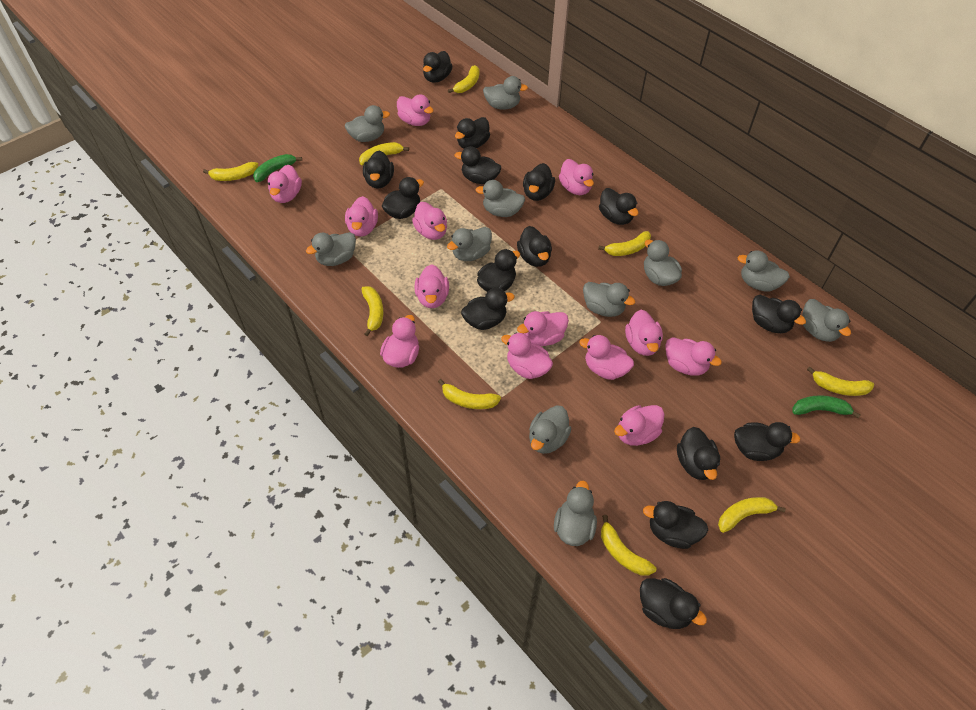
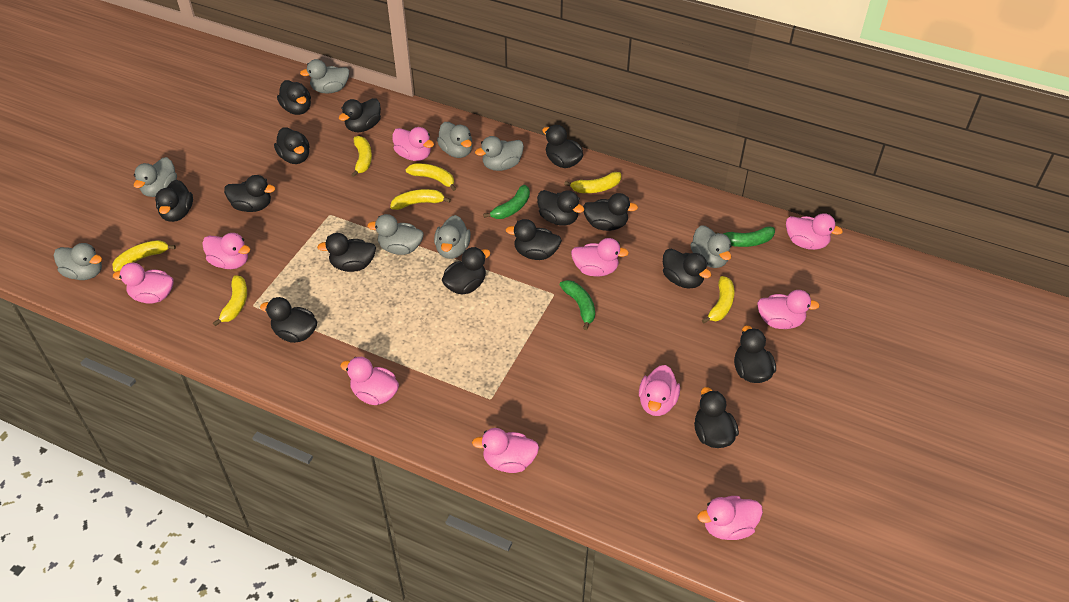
green banana: [253,154,302,182] [792,395,861,418] = 2 -> [483,185,530,219] [559,280,595,330] [715,226,775,247] = 3
grey duck: [306,232,356,266] [345,105,390,142] [447,227,492,261] [475,180,525,217] [483,76,528,110] [529,405,572,454] [554,481,597,546] [583,282,635,317] [644,240,682,286] [737,250,790,292] [802,299,851,342] = 11 -> [54,243,102,280] [134,157,177,197] [300,59,349,93] [367,214,423,255] [434,215,471,259] [437,122,472,158] [475,136,524,171] [690,225,731,268] = 8
pink duck: [268,165,302,203] [345,196,378,237] [380,315,419,368] [397,94,434,126] [412,202,447,240] [414,264,449,308] [501,333,553,379] [517,311,569,346] [559,159,594,195] [579,335,634,380] [614,405,664,446] [625,310,663,356] [665,337,722,376] = 13 -> [113,263,173,304] [202,233,251,269] [340,357,399,405] [392,127,434,161] [472,428,539,473] [571,238,629,277] [639,365,680,416] [697,496,763,540] [757,290,820,329] [786,213,843,250] = 10
yellow banana: [203,162,258,181] [359,142,409,165] [361,286,384,336] [438,379,501,409] [448,65,479,93] [598,231,651,256] [601,515,656,576] [718,497,786,533] [807,367,874,396] = 9 -> [112,240,176,272] [213,275,247,326] [351,136,372,177] [390,189,451,210] [406,163,456,191] [564,172,621,193] [702,276,734,324] = 7

